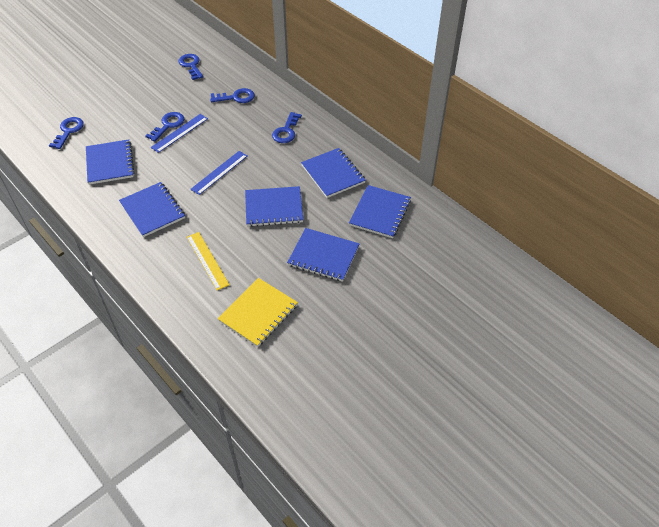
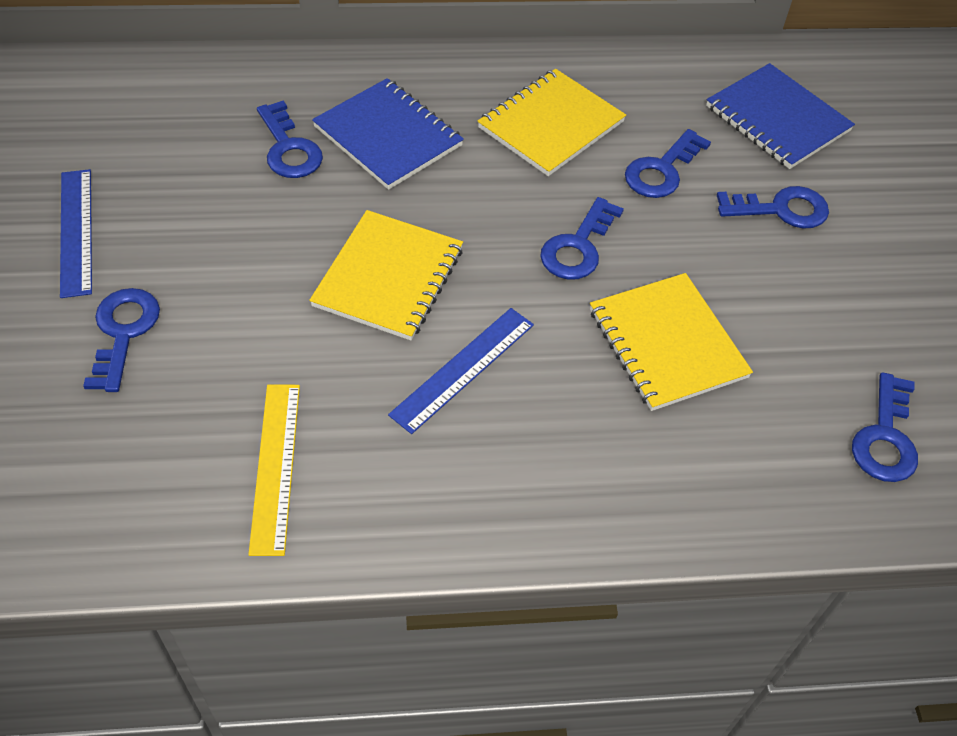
blue key: [49,117,84,149] [145,112,184,142] [178,54,203,80] [210,88,255,103] [272,112,302,143] = 5 -> [83,288,160,392] [257,101,323,178] [540,197,624,280] [625,129,711,198] [717,186,829,229] [852,372,918,482] = 6
blue notebook: [86,139,135,185] [119,182,185,237] [245,186,303,227] [287,228,360,282] [301,148,366,198] [349,185,411,238] = 6 -> [312,78,464,190] [706,63,855,169] = 2
yellow notebook: [218,278,298,347] = 1 -> [309,210,463,340] [478,69,626,176] [590,273,753,411] = 3

